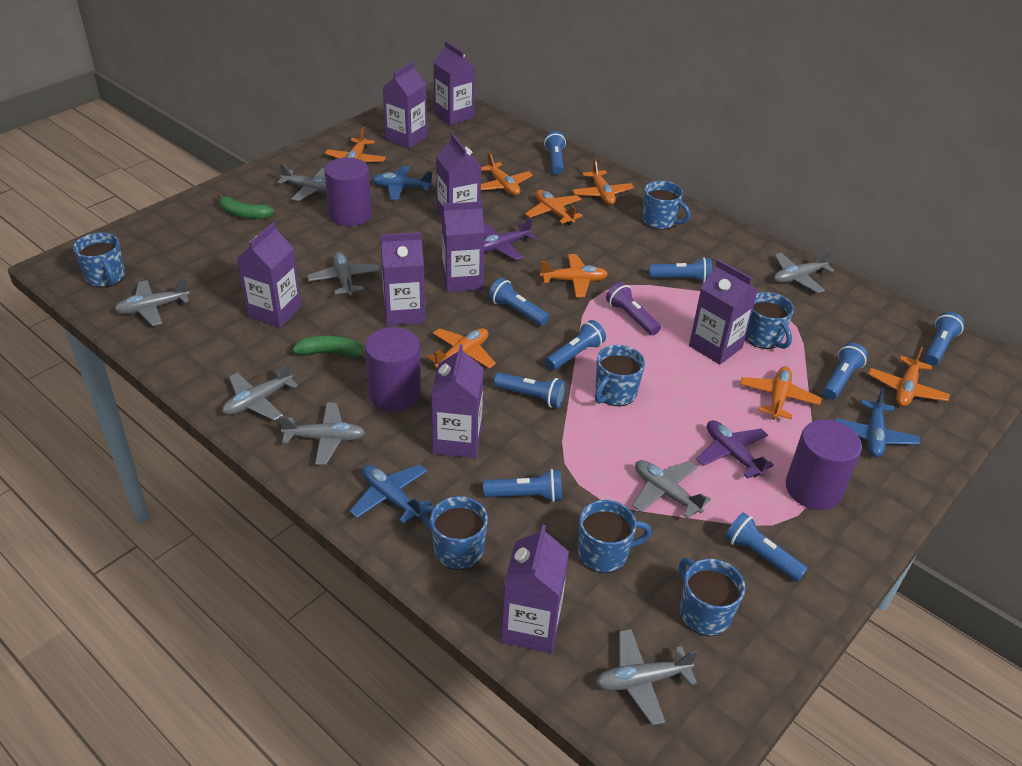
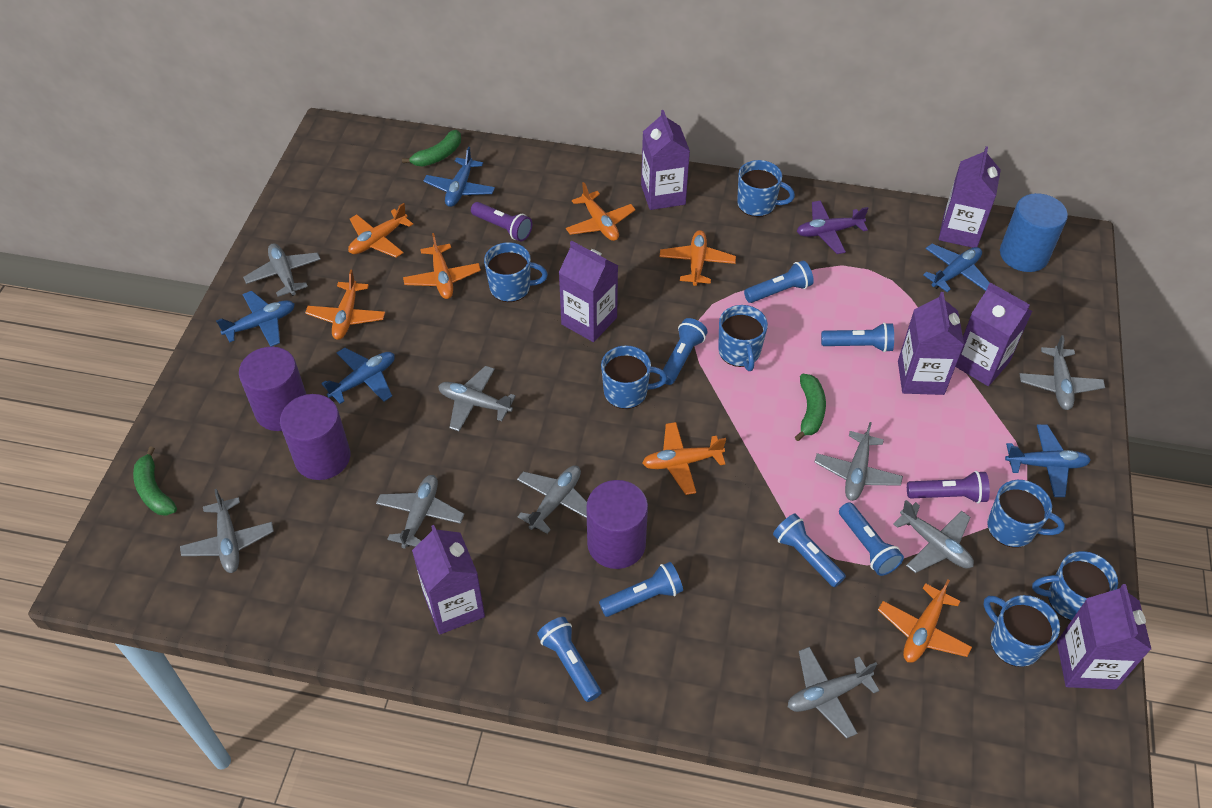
blue cylinder: none = 0 -> [1000,193,1068,272] = 1
blue flashlight: [483,469,562,502] [489,278,549,326] [494,372,566,408] [544,131,566,175] [545,320,606,370] [649,257,712,283] [725,512,808,582] [823,343,868,400] [924,312,964,366] = 9 -> [537,617,601,702] [599,562,683,617] [660,318,708,385] [744,260,814,303] [773,514,846,587] [821,322,894,352] [839,502,904,576] = 7
blue plane: [350,465,432,524] [372,166,433,200] [834,388,920,457] = 3 -> [216,291,295,347] [321,348,395,404] [423,147,495,207] [923,244,990,292] [1005,424,1091,497] = 5
green banana: [218,193,274,219] [292,336,366,359] = 2 -> [133,446,177,516] [402,130,461,166] [795,374,826,441] = 3
grey plane: [114,279,189,326] [222,362,298,421] [277,163,327,201] [279,403,365,465] [307,252,380,297] [596,629,698,725] [632,460,711,518] [774,250,835,293] = 8 -> [180,489,274,573] [243,243,321,297] [376,475,464,548] [438,366,516,431] [517,465,587,534] [788,647,879,739] [814,422,903,501] [893,500,974,573] [1020,335,1105,410] = 9
orange plane: [325,127,386,163] [426,328,496,369] [481,153,533,195] [525,190,583,225] [540,254,608,297] [572,159,634,205] [740,366,822,420] [868,347,950,407] = 8 -> [305,270,385,340] [348,203,413,258] [403,233,481,299] [566,182,636,241] [642,422,726,495] [659,230,736,286] [878,580,972,663] = 7
purple carton: [237,222,301,328] [380,232,425,326] [383,62,427,149] [431,344,484,458] [433,41,475,125] [436,134,481,218] [442,201,485,292] [501,525,569,653] [689,259,758,365] = 9 -> [412,525,485,635] [559,241,618,342] [641,110,690,210] [898,292,964,395] [939,146,1001,248] [956,283,1032,386] [1057,584,1151,689] = 7
purple flashlight: [606,282,661,336] = 1 -> [471,202,533,241] [907,471,990,504] = 2
purple plane: [484,218,536,260] [696,420,774,479] = 2 -> [797,201,868,254] = 1

